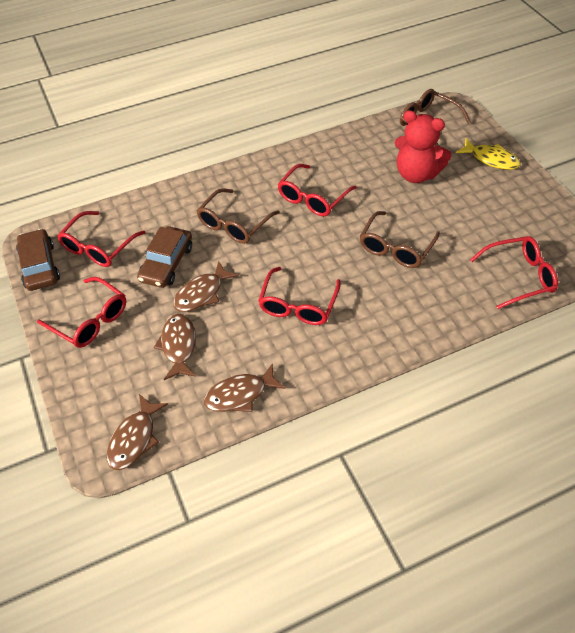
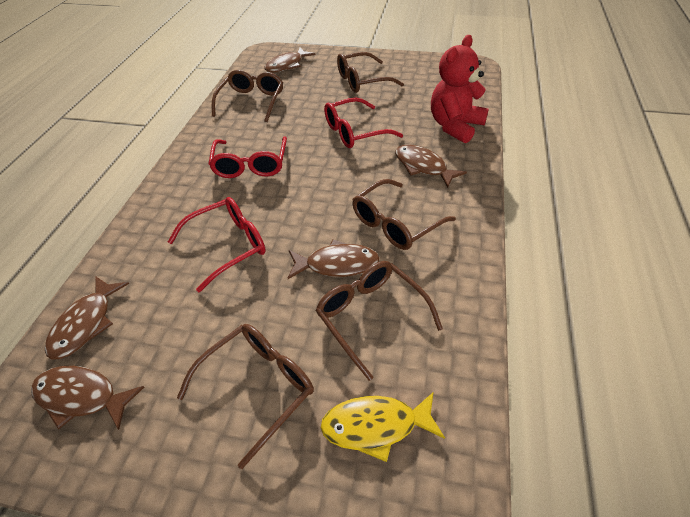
brown car: [16,229,60,291] [137,226,192,288] = 2 -> none = 0
brown fish: [107,394,168,470] [153,314,196,380] [173,261,239,312] [204,363,286,412] = 4 -> [31,366,144,430] [45,277,129,360] [265,48,316,73] [288,240,380,279] [395,144,467,188] = 5
brown glasses: [197,188,280,244] [360,211,440,268] [400,89,471,146] = 3 -> [177,324,314,469] [212,70,283,122] [315,261,443,381] [337,52,404,93] [352,179,456,250] = 5
red glasses: [37,277,126,348] [57,211,146,267] [258,267,341,325] [278,164,357,216] [470,236,558,309] = 5 -> [168,197,266,292] [208,136,287,178] [324,98,403,148] = 3

